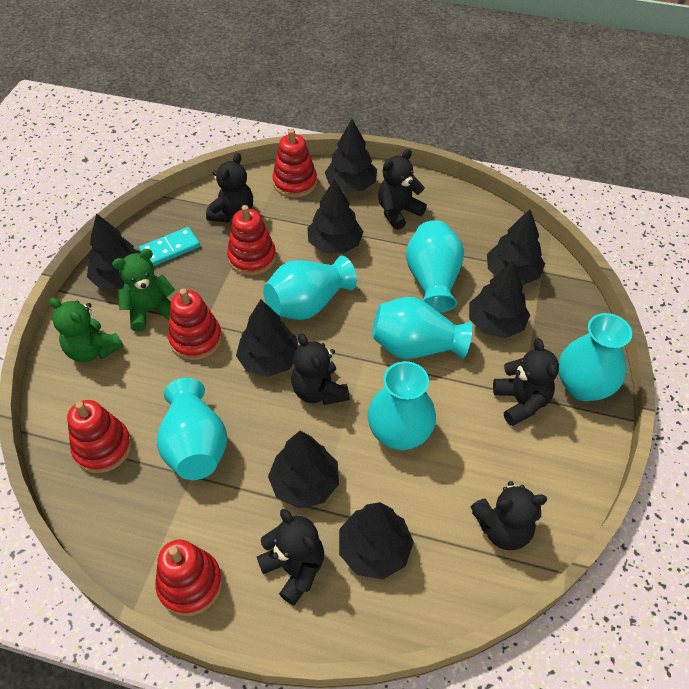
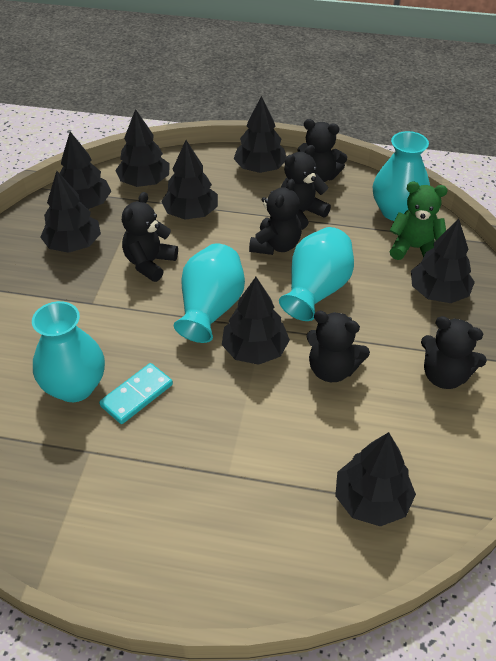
green teddy bear: [50,298,123,363] [112,249,175,332] = 2 -> [389,182,448,260] = 1
red stacking toy: [67,400,132,473] [155,540,222,616] [168,288,222,360] [227,205,276,275] [272,129,317,198] = 5 -> none = 0
turquoise vase: [157,378,227,480] [263,256,357,320] [368,361,436,450] [372,297,472,359] [406,220,464,313] [559,313,632,401] = 6 -> [32,301,105,402] [174,243,245,343] [279,227,354,321] [372,131,430,221] = 4

